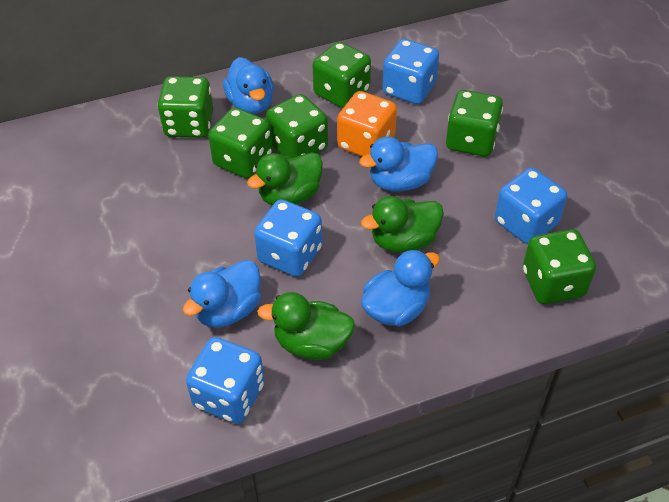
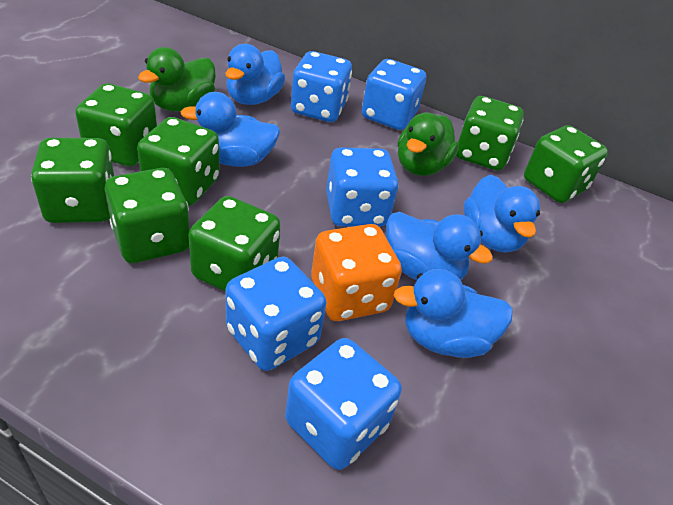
blue dice: [186,337,264,424] [254,199,322,277] [382,39,439,104] [495,168,567,245] = 4 -> [226,256,326,371] [285,338,402,470] [291,51,352,122] [326,148,398,226] [362,59,426,130] = 5
blue duck: [183,260,261,328] [223,57,274,114] [359,136,438,192] [361,249,440,326] = 4 -> [181,92,280,167] [225,44,285,105] [386,212,493,281] [393,269,513,358] [464,175,540,252] = 5
green dice: [158,76,213,138] [208,108,273,178] [266,94,328,157] [313,42,371,108] [446,90,503,157] [523,229,596,304] = 6 -> [31,138,114,223] [75,83,157,166] [105,168,190,263] [137,117,220,205] [188,196,281,292] [456,96,524,171] [524,125,608,203] = 7
green duck: [247,152,323,205] [257,292,355,360] [361,196,444,253] = 3 -> [138,47,216,112] [398,112,459,176] = 2

